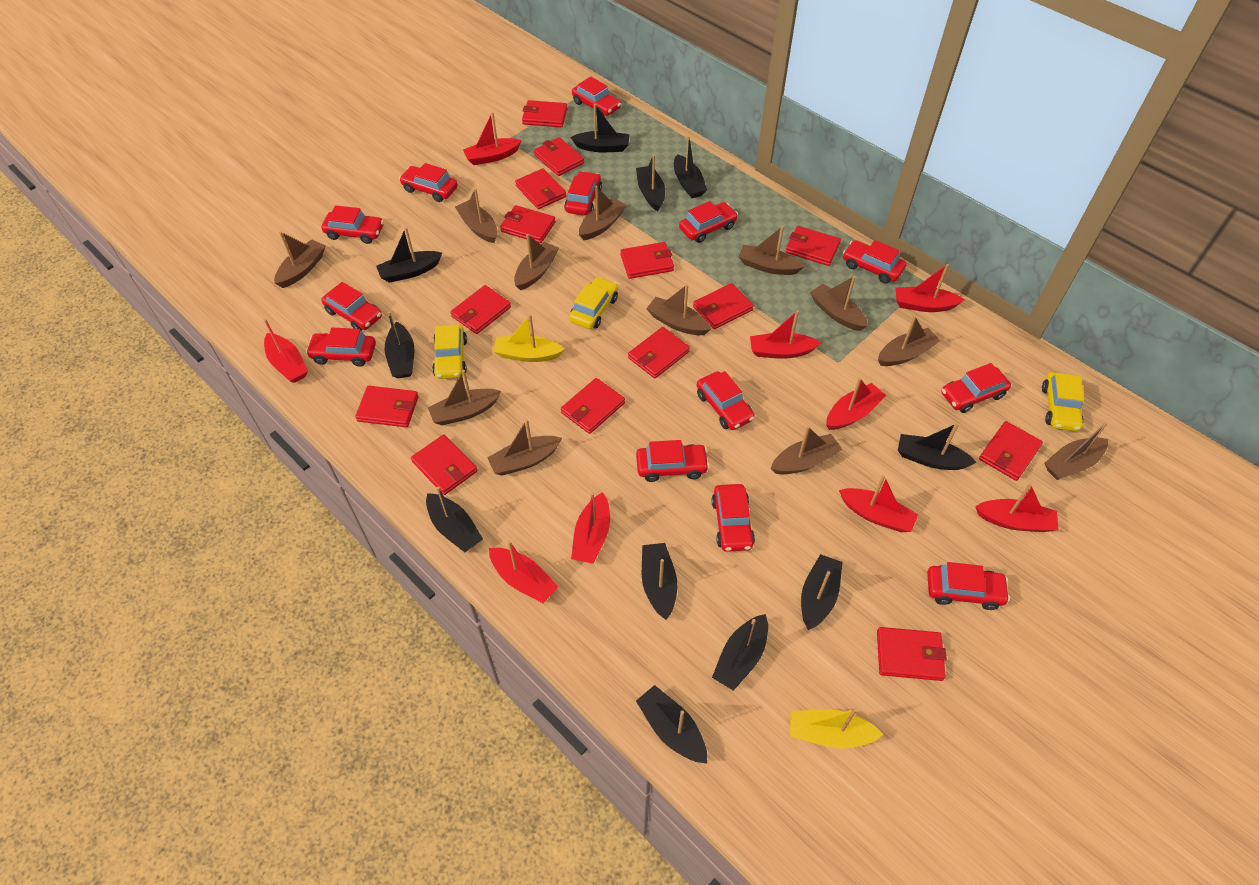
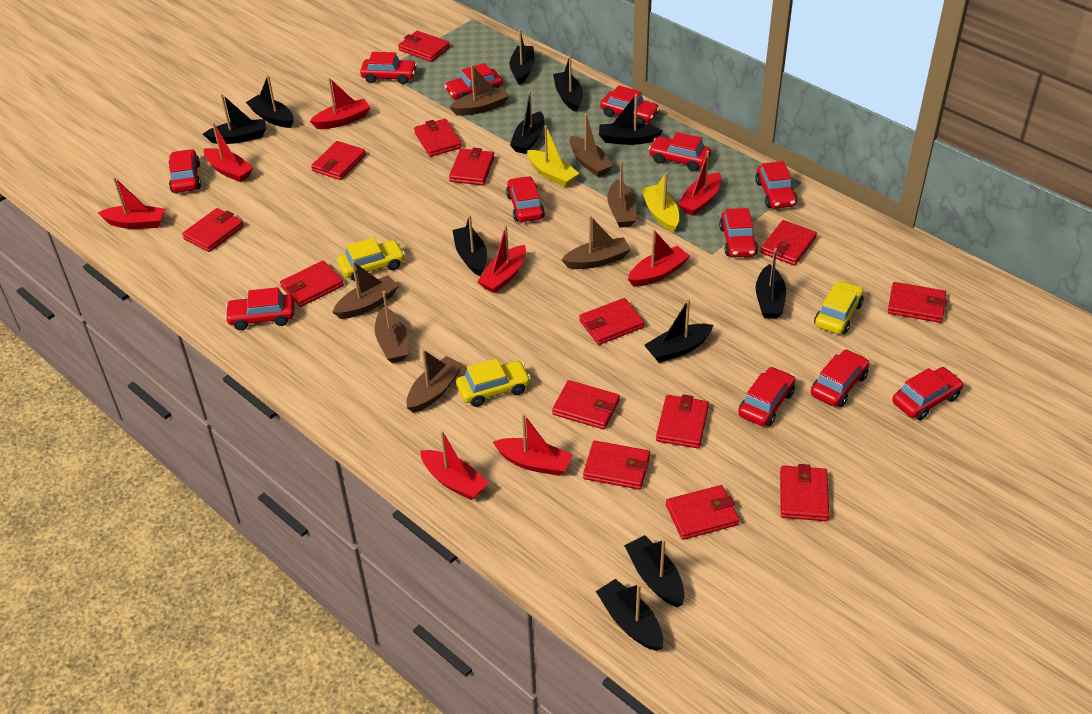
brown boat: [274,231,326,288] [428,370,501,425] [455,188,498,243] [487,419,562,476] [514,234,559,290] [579,186,627,240] [646,284,711,335] [739,226,805,275] [771,426,843,475] [810,276,868,331] [878,316,941,366] [1044,422,1108,480] = 12 -> [333,261,399,319] [375,291,408,363] [406,349,463,413] [450,65,510,116] [562,215,631,269] [569,114,613,177] [607,161,636,228] = 7
red boat: [264,319,308,383] [463,112,522,165] [489,541,559,603] [571,492,610,564] [750,310,821,359] [826,378,886,430] [839,475,918,532] [896,264,965,312] [975,483,1058,532] = 9 -> [98,177,165,229] [204,123,253,182] [310,78,370,129] [420,430,489,500] [477,225,526,293] [493,414,573,476] [628,230,690,287] [678,151,721,216] = 8
red car: [306,328,376,367] [321,205,384,244] [321,282,382,331] [399,163,458,202] [564,171,602,216] [572,76,621,116] [636,440,709,482] [679,201,738,243] [697,371,755,430] [711,484,755,552] [843,240,906,284] [927,562,1010,610] [942,363,1011,413] = 13 -> [169,149,201,193] [225,287,294,330] [360,52,417,84] [444,63,503,100] [506,176,545,222] [600,85,660,124] [649,132,711,171] [719,208,758,257] [738,367,795,426] [755,161,797,209] [811,349,869,407] [892,367,964,420] = 12

